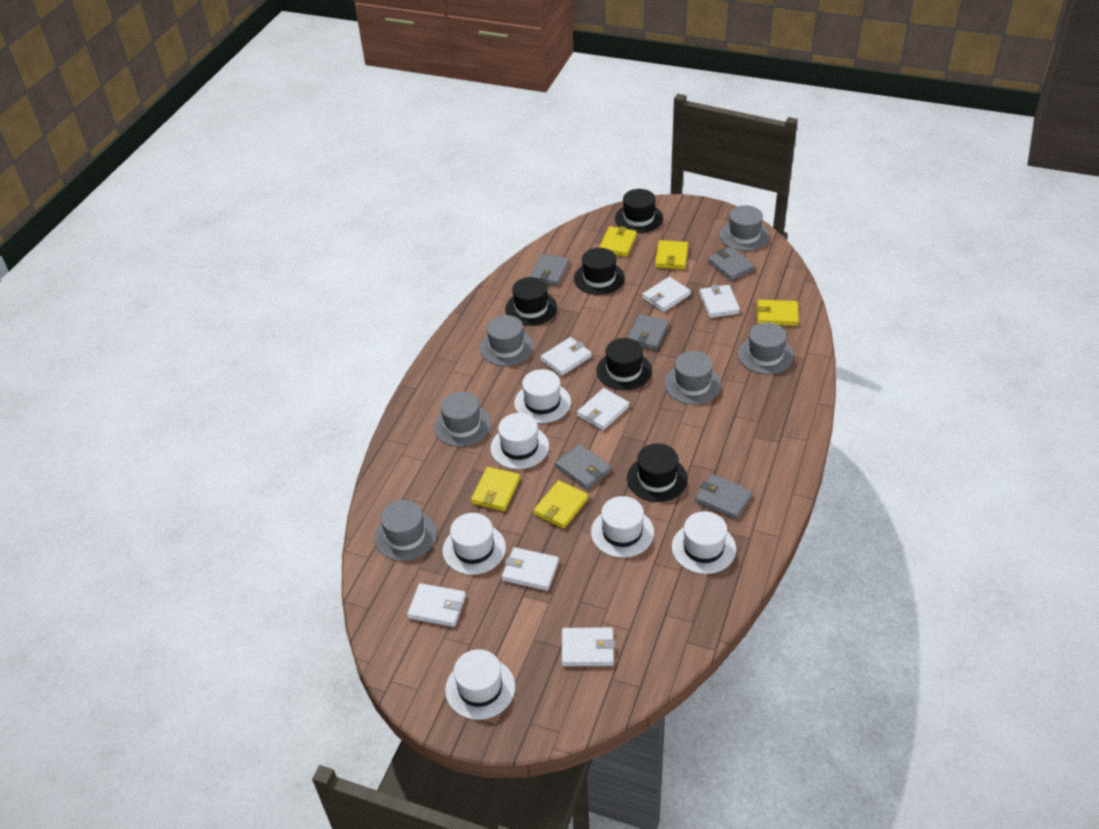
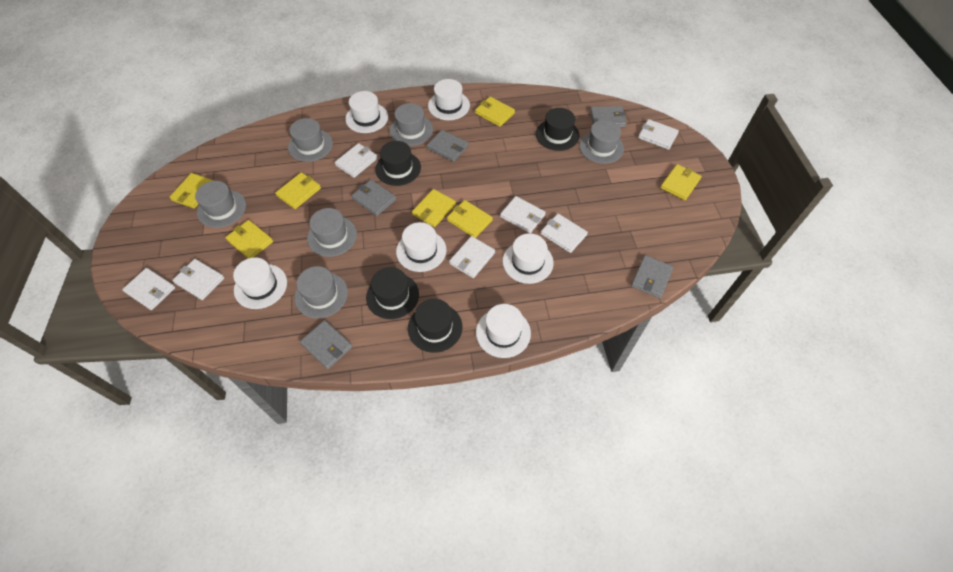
black hat: [505,277,557,326] [574,248,625,295] [596,338,652,390] [615,189,663,233] [627,443,688,502] = 5 -> [366,267,419,319] [375,141,421,186] [408,299,462,353] [536,108,580,151] = 4
yellow wallet: [471,467,520,511] [533,480,588,529] [599,226,637,257] [655,240,688,269] [756,300,799,326] = 5 -> [170,173,214,209] [225,220,273,259] [275,172,321,209] [412,189,456,227] [447,200,493,238] [475,97,515,127] [660,164,702,200] = 7

